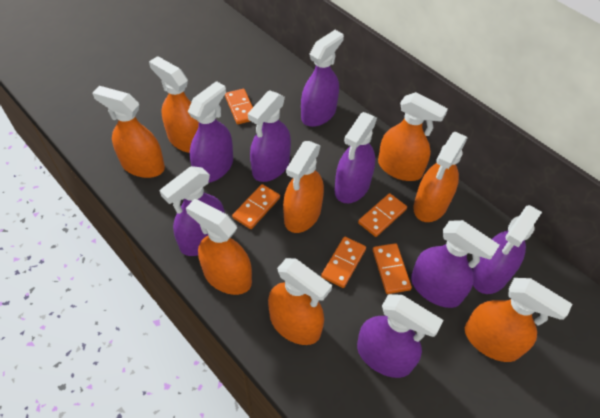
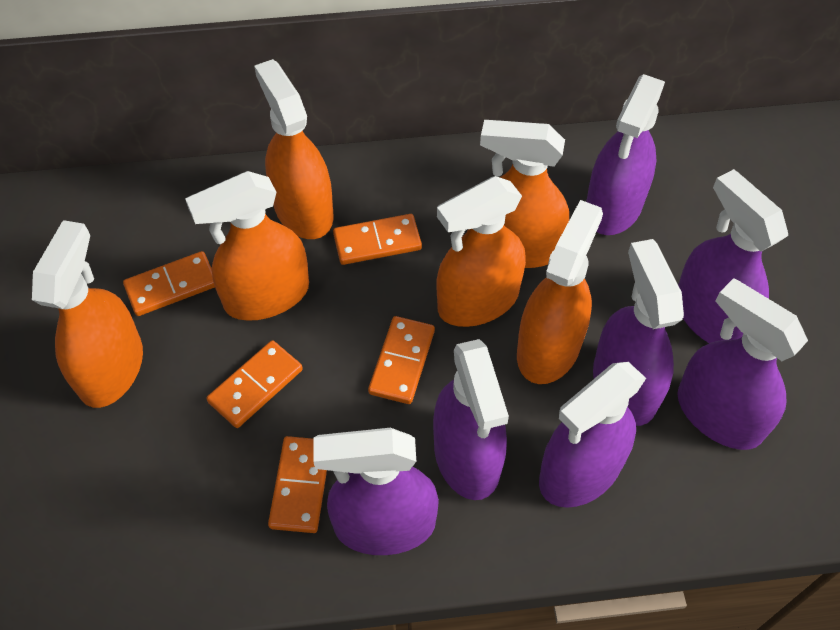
orange spray bottle: [92,86,165,178] [149,56,199,153] [186,199,252,295] [268,258,332,345] [283,141,324,233] [378,92,448,181] [413,132,468,222] [465,278,572,362] = 8 -> [32,220,143,408] [185,171,309,321] [254,59,334,239] [437,176,526,327] [480,120,569,268] [517,200,603,384] = 6
purple spray bottle: [160,166,225,256] [188,81,233,183] [248,90,291,182] [301,30,344,127] [335,112,377,203] [357,294,444,378] [411,220,500,308] [472,205,542,294] = 8 -> [313,428,439,555] [433,339,509,500] [539,362,646,508] [586,74,665,235] [593,239,684,426] [677,278,808,450] [678,169,788,343] = 7

